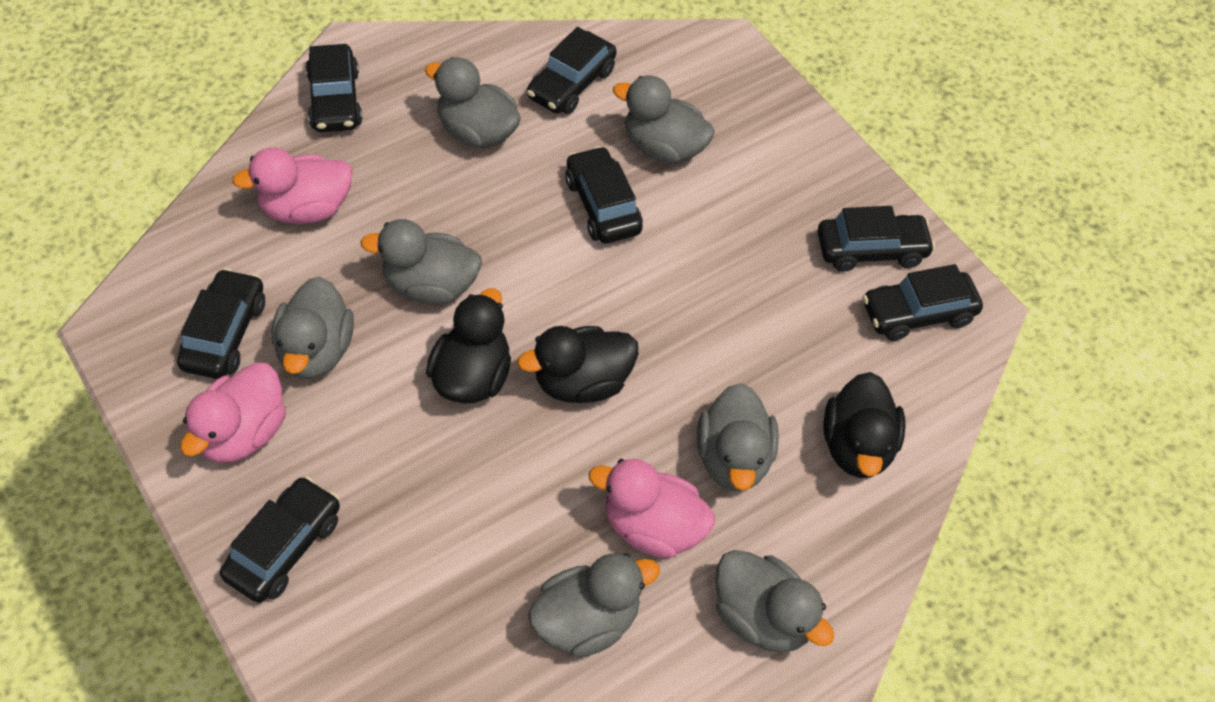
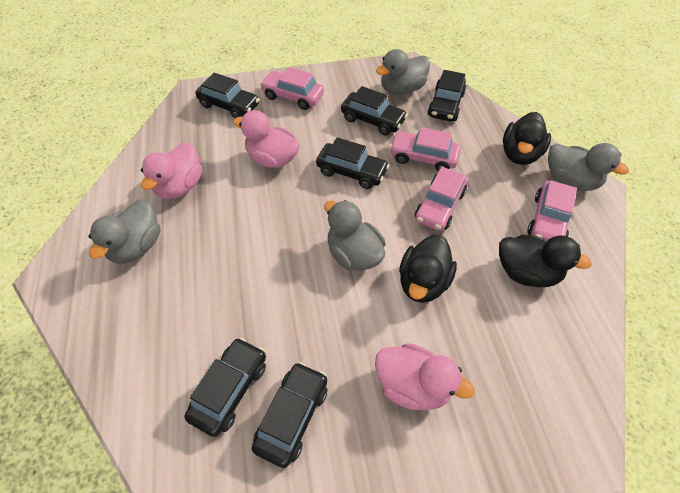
black car: [177,268,265,379] [220,476,340,603] [306,44,362,132] [527,27,617,114] [565,146,643,244] [817,206,935,272] [863,264,983,341] = 7 -> [185,337,266,437] [196,73,259,118] [252,362,327,468] [316,137,389,189] [341,86,408,135] [427,70,466,121] = 6
grey duck: [272,277,354,379] [360,219,482,305] [425,57,521,148] [528,553,660,658] [613,75,715,164] [697,383,779,491] [715,550,835,653] = 7 -> [89,199,161,264] [324,200,386,271] [376,49,430,95] [548,143,629,191] = 4
pink car: none = 0 -> [260,67,324,110] [389,127,461,172] [415,167,467,231] [527,180,577,241] = 4

